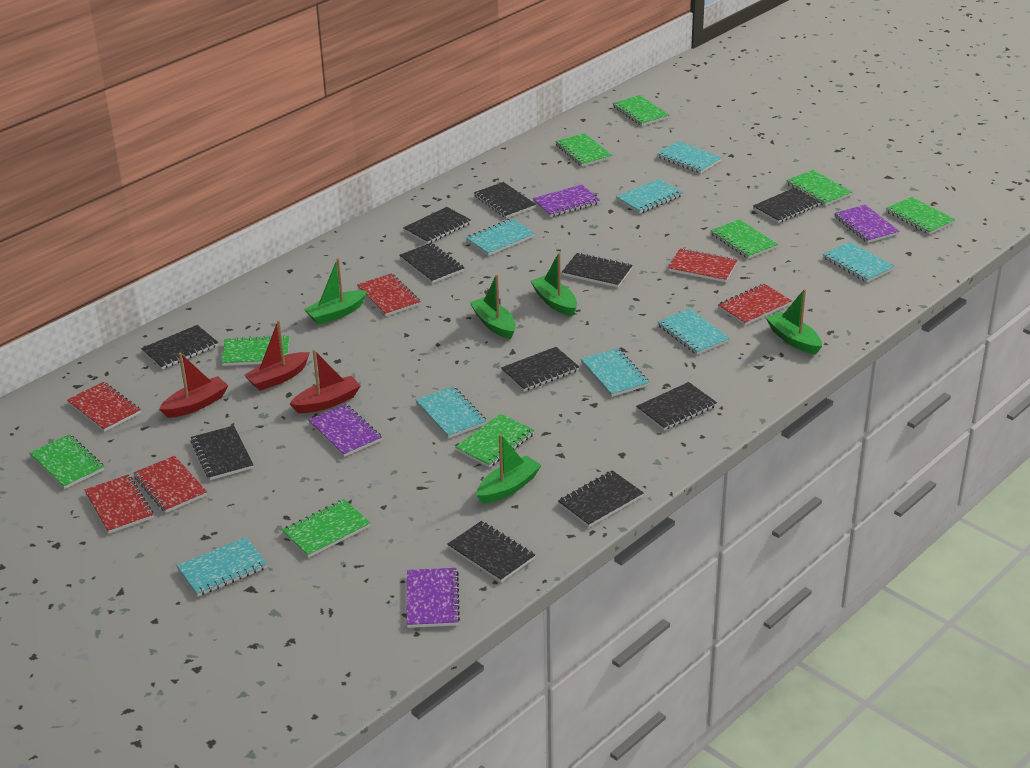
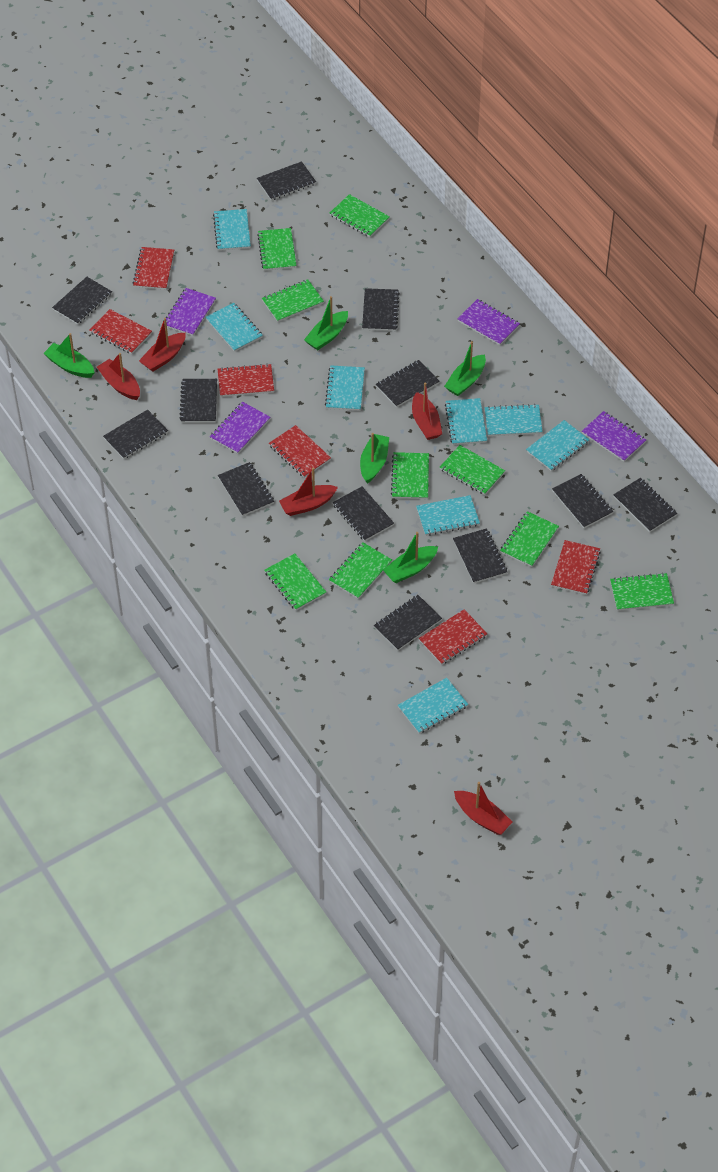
black notebook: [141,325,218,369] [191,426,253,480] [400,243,464,283] [403,207,471,244] [447,521,535,582] [474,182,536,218] [501,347,579,391] [558,470,644,527] [562,253,633,288] [636,382,717,430] [753,188,820,223] = 11 -> [52,277,112,325] [103,409,168,459] [179,379,217,423] [218,462,274,516] [257,161,316,201] [333,487,394,541] [362,288,400,331] [374,595,442,651] [376,360,440,408] [453,528,507,584] [552,474,614,528] [613,478,677,532] = 12
red boat: [159,353,229,418] [244,320,310,391] [290,350,360,413] = 3 -> [97,353,140,400] [139,318,186,372] [279,468,338,516] [412,382,442,440] [454,782,512,835] = 5

